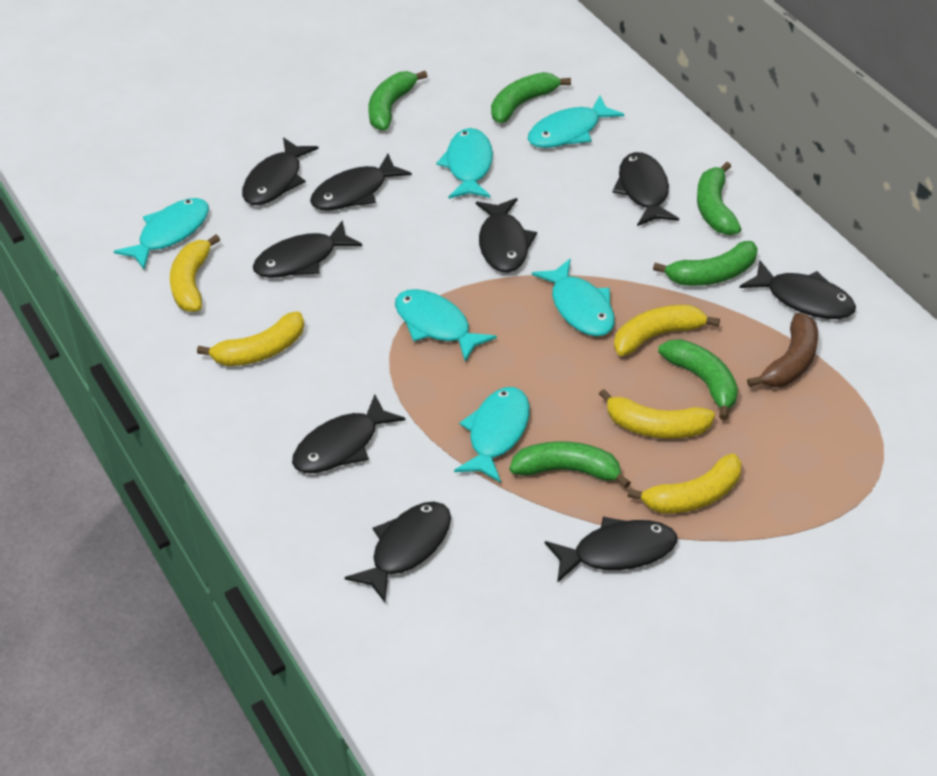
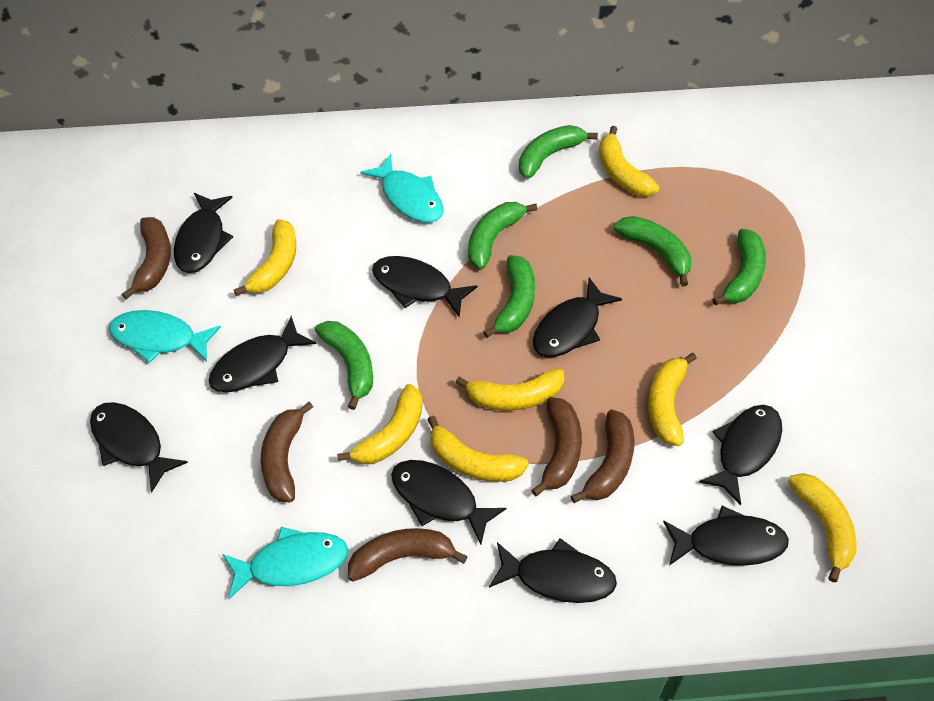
brown banana: [747,313,818,387] = 1 -> [122,217,171,299] [261,402,313,502] [348,528,468,581] [531,397,582,496] [571,410,634,503] = 5
turquoise fish: [114,198,209,269] [395,289,497,362] [436,128,493,199] [454,387,530,483] [528,95,624,148] [532,259,615,336] = 6 -> [109,310,221,363] [222,527,348,599] [360,154,443,223] = 3
yellow banana: [170,235,220,312] [197,312,304,366] [599,389,715,439] [614,305,720,356] [628,453,742,513] = 5 -> [234,219,296,296] [337,384,422,464] [427,416,529,482] [455,369,564,411] [599,126,659,196] [648,353,697,446] [788,473,857,582] = 7

